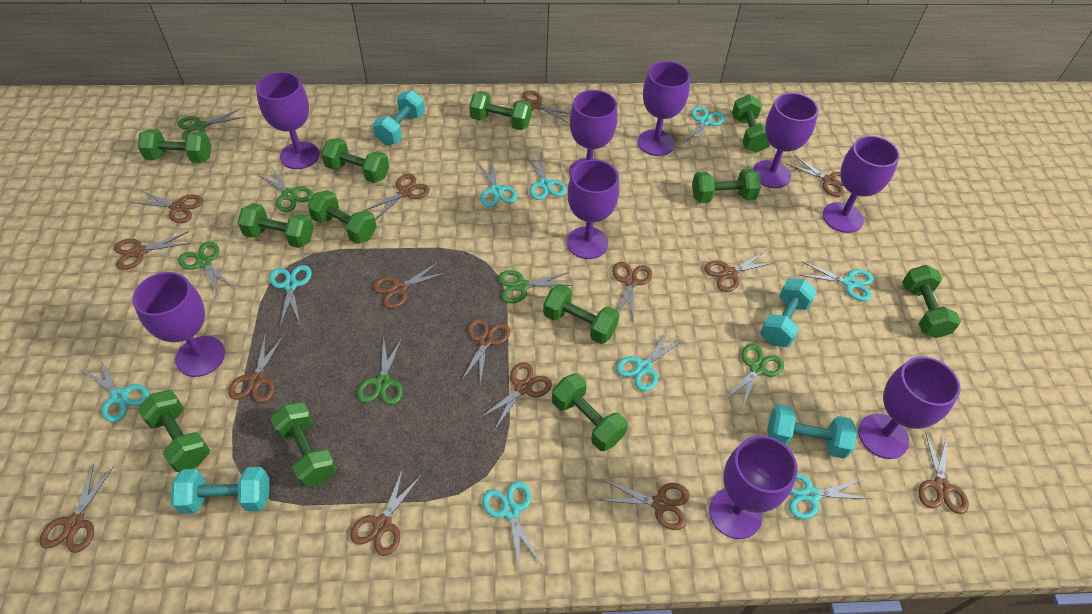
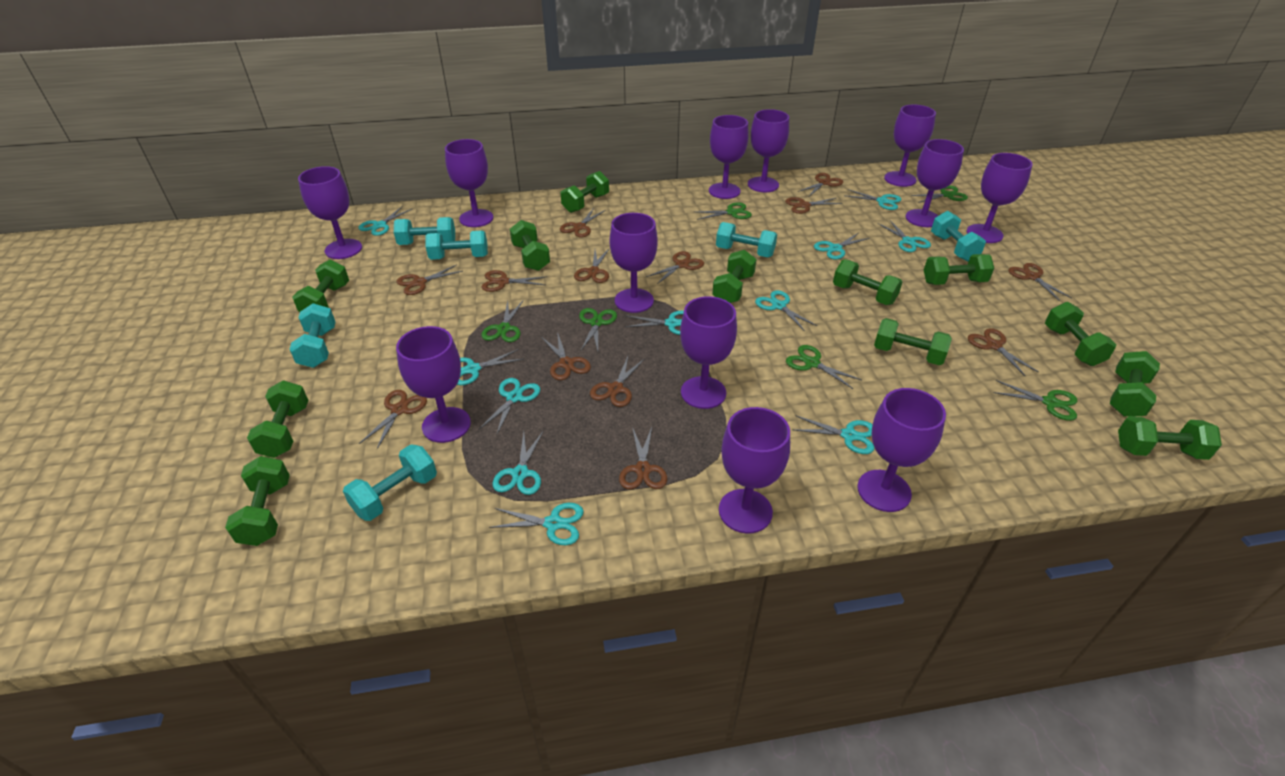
brown scissors: [39,463,114,553] [114,231,191,270] [131,190,203,223] [228,333,284,403] [350,468,422,556] [364,174,430,220] [373,262,448,309] [461,318,510,384] [478,362,552,431] [513,90,570,123] [599,480,689,530] [612,262,652,321] [704,251,776,292] [787,155,844,197] [918,432,969,514] = 15 -> [359,390,427,449] [396,265,463,295] [481,270,547,292] [541,332,591,380] [560,208,606,237] [574,249,609,283] [590,357,644,407] [619,427,667,489] [646,251,704,284] [785,197,843,214] [798,173,843,196] [968,328,1039,376] [1008,263,1072,301] = 13
purple goblet: [132,272,225,377] [256,72,320,169] [567,160,619,259] [569,90,618,177] [637,61,690,156] [709,435,798,539] [753,93,818,188] [823,136,900,233] [858,356,960,459] = 9 -> [298,166,362,259] [396,326,471,443] [445,139,493,227] [610,213,658,313] [680,296,737,409] [709,115,749,199] [719,407,790,534] [748,109,789,192] [857,388,946,512] [884,105,936,187] [905,139,964,227] [967,153,1033,243] = 12
turquoise dumbbell: [171,467,269,514] [372,90,425,145] [760,278,817,347] [767,404,857,459] = 4 -> [290,303,335,368] [343,444,437,521] [394,217,455,245] [426,230,488,260] [716,222,777,257] [931,211,986,262] = 6
turquoise scissors: [82,358,149,423] [269,265,312,326] [478,158,517,207] [482,481,542,572] [526,155,566,200] [616,331,683,391] [683,106,725,149] [789,473,871,519] [800,261,874,301] = 9 -> [358,207,412,236] [457,349,524,385] [479,378,540,436] [489,503,584,545] [493,432,543,495] [625,311,684,335] [755,290,817,331] [792,415,874,454] [814,233,870,259] [846,189,901,210] [878,220,931,252] = 11

